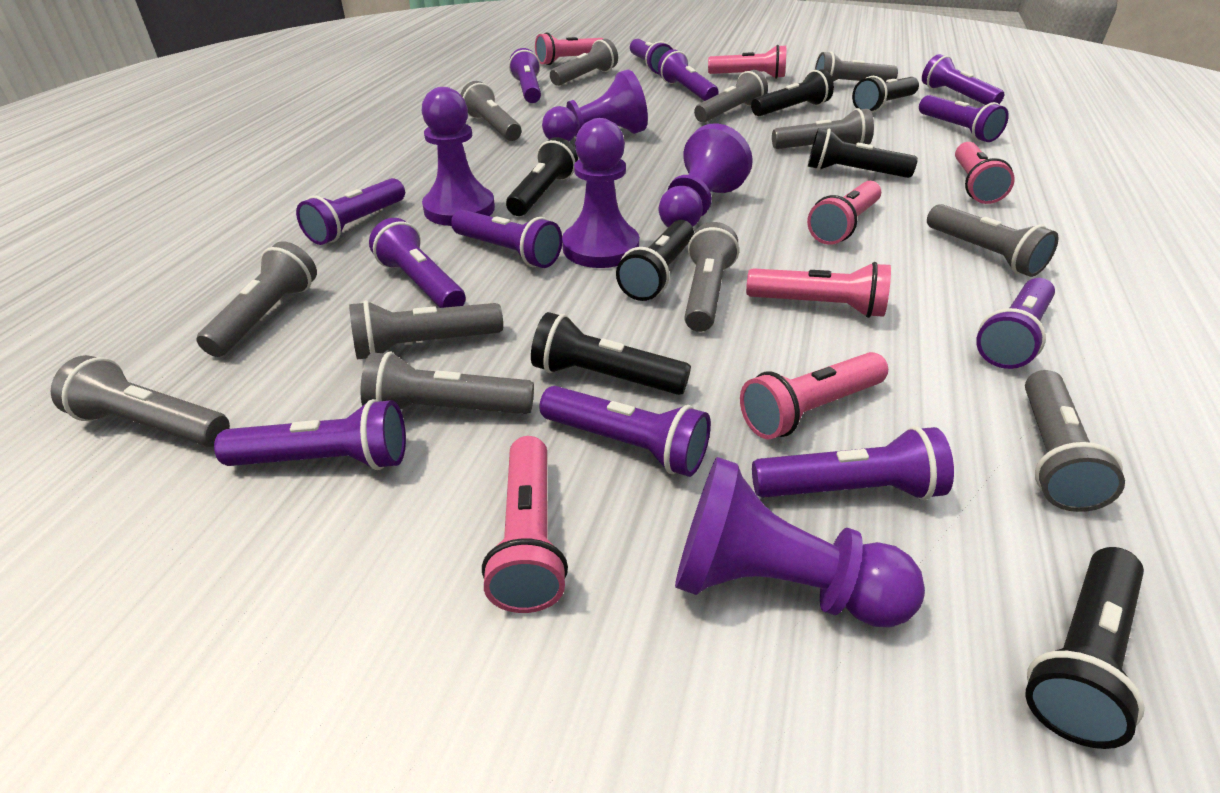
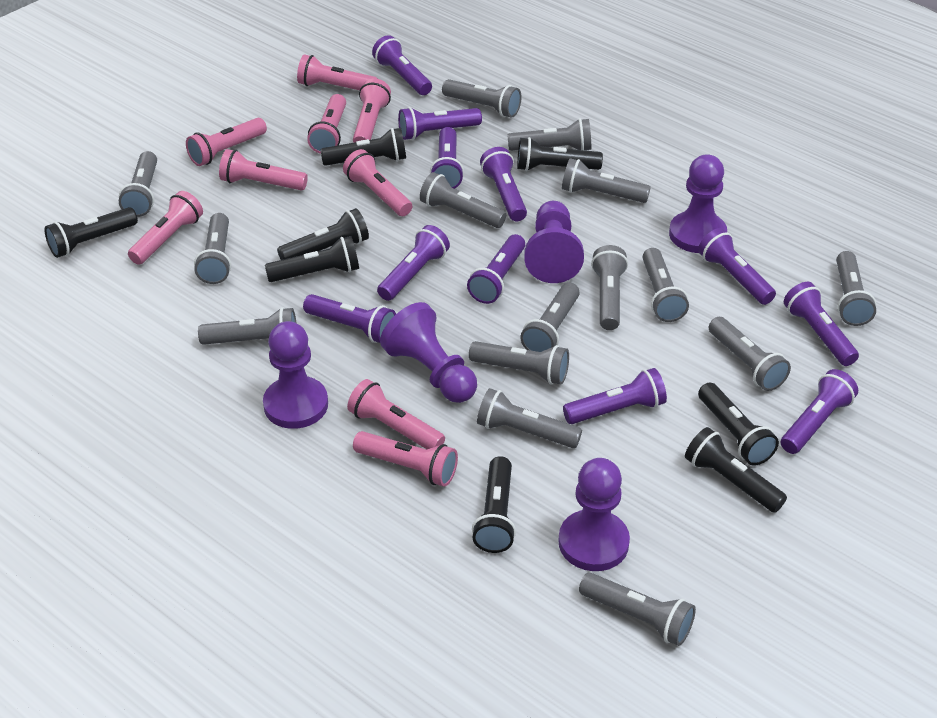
black flashlight: [506,137,578,216] [531,312,691,395] [616,220,694,301] [751,69,834,116] [808,128,918,178] [852,76,919,113] [1025,547,1145,749] = 7 -> [44,207,138,258] [265,236,359,282] [277,208,369,260] [320,128,406,166] [472,456,516,553] [517,137,603,171] [685,427,787,513] [698,383,779,466] = 8
grey flashlight: [51,355,230,447] [196,241,317,357] [349,300,503,359] [360,351,534,414] [460,81,521,141] [550,39,618,86] [684,222,739,332] [694,70,768,123] [772,108,874,149] [815,51,898,82] [927,204,1058,277] [1025,370,1125,512] = 12 -> [119,151,157,217] [194,213,231,284] [198,307,297,345] [420,172,506,228] [442,79,522,118] [469,341,569,385] [477,388,582,448] [507,118,591,151] [520,283,580,352] [562,158,651,203] [579,573,696,646] [591,245,628,330] [643,248,689,322] [709,317,791,391] [836,251,877,326] = 15
pink flashlight: [482,436,568,613] [535,32,604,65] [708,45,786,79] [740,352,888,439] [746,262,891,318] [807,181,881,245] [955,142,1015,204] = 7 -> [128,191,203,265] [186,118,267,166] [219,149,308,190] [297,55,378,90] [307,94,346,154] [343,149,412,216] [347,379,445,449] [353,79,391,143] [353,431,458,487] = 9
purple flashlight: [214,399,406,470] [296,178,405,245] [369,218,465,308] [451,210,562,268] [509,48,541,103] [539,386,711,477] [630,39,673,74] [658,49,719,101] [752,426,954,500] [919,95,1009,142] [922,54,1004,105] [976,278,1055,369] = 12 -> [303,294,396,343] [372,35,432,95] [377,225,450,301] [398,107,482,140] [430,127,464,189] [467,234,525,304] [480,147,527,221] [563,368,667,424] [698,228,776,305] [781,369,858,454] [784,282,859,366] = 11

